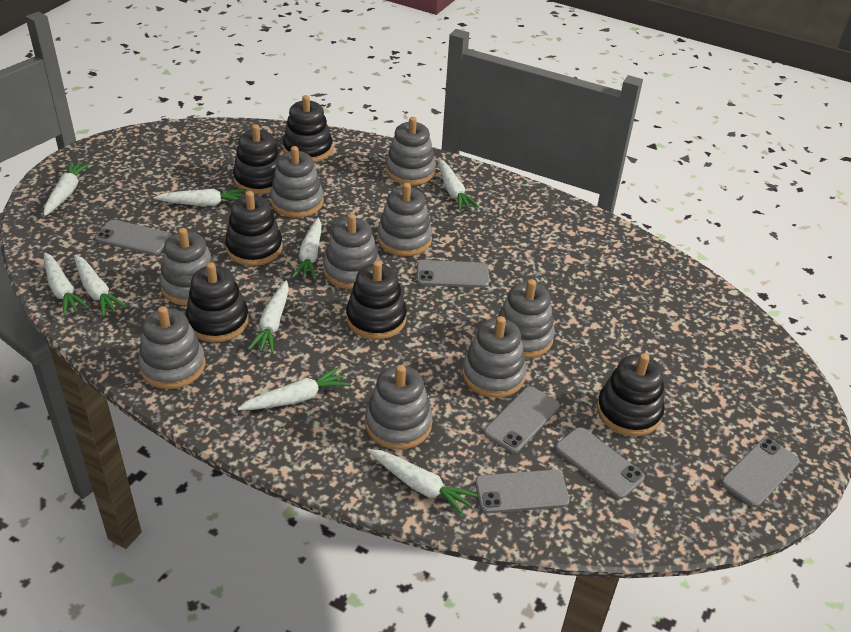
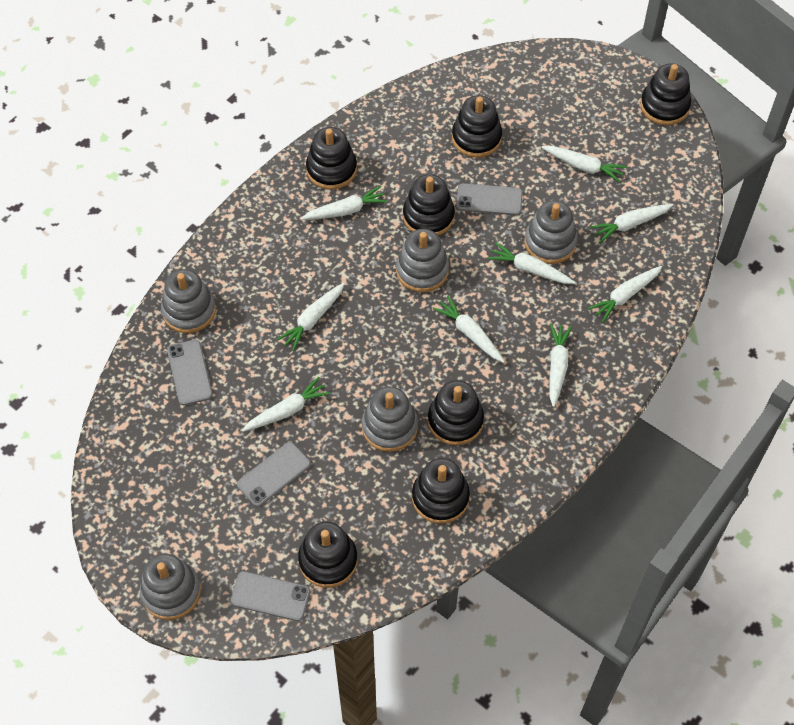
black stacking toy: [186,262,249,342] [225,191,283,266] [233,124,280,194] [283,95,333,162] [346,261,407,340] [597,353,665,436] = 6 -> [298,522,357,588] [306,127,357,190] [403,174,455,236] [412,458,470,524] [428,380,484,445] [452,95,502,158] [640,64,691,125] = 7
grey phone: [95,220,172,255] [417,260,489,288] [475,470,570,513] [484,386,560,453] [555,427,645,499] [721,438,800,507] = 6 -> [167,339,213,405] [230,571,310,621] [237,442,311,507] [456,183,523,215] = 4
grey stacking toy: [138,306,206,389] [159,228,215,306] [270,146,324,218] [323,213,381,289] [365,365,433,450] [377,183,432,256] [386,117,436,185] [462,316,526,398] [497,279,555,358] = 9 -> [140,553,201,620] [161,269,216,333] [362,387,418,452] [396,229,449,292] [524,201,578,264] = 5

